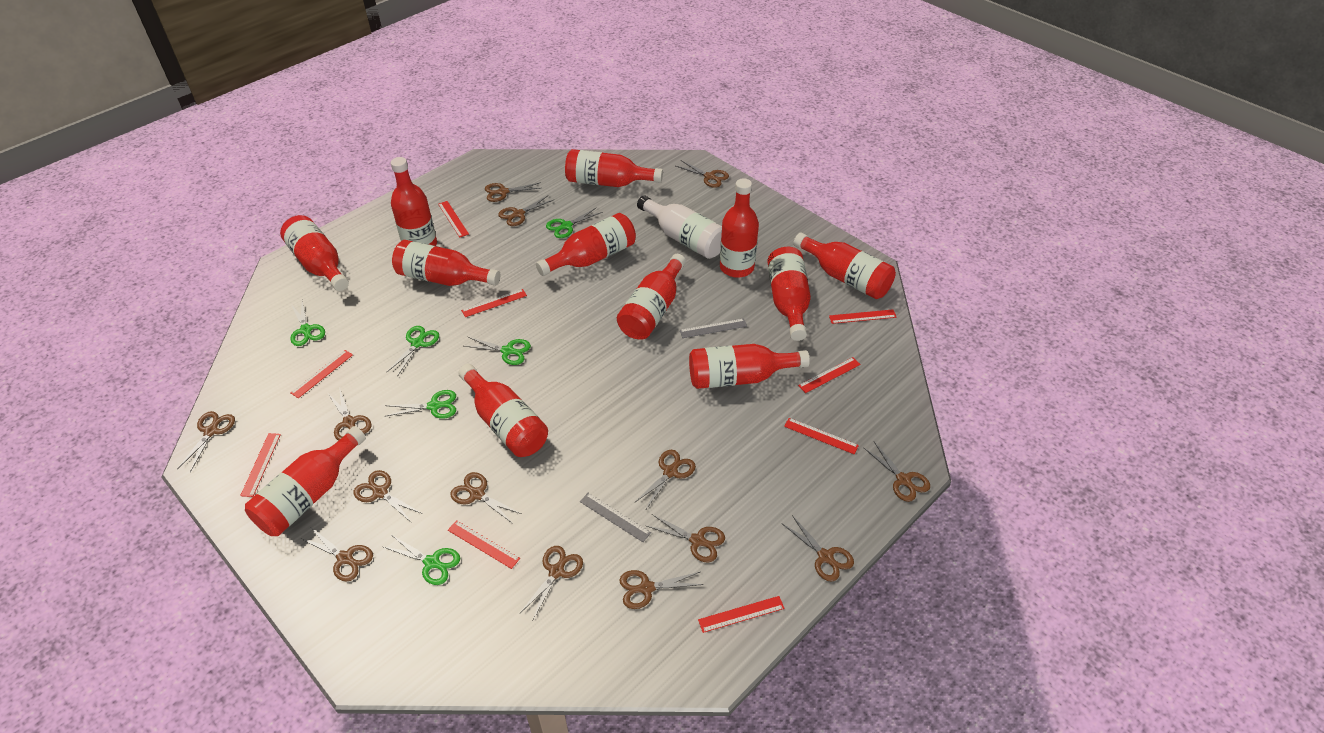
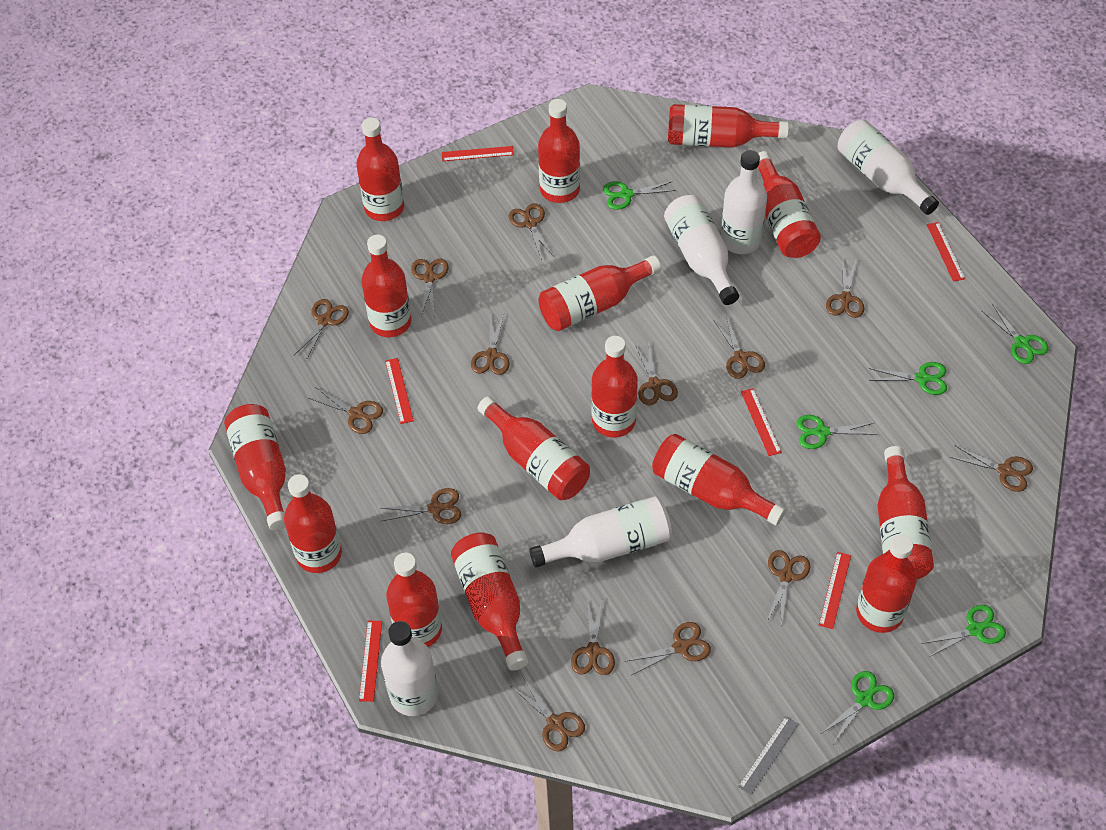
grey ruler: [580,493,651,542] [679,318,747,338] = 2 -> [738,716,798,795] = 1
red bottle: [245,426,366,536] [280,215,349,291] [391,157,437,246] [392,240,500,286] [458,364,548,457] [536,213,636,276] [565,149,663,187] [617,254,686,340] [689,344,810,389] [720,178,759,278] [767,247,811,341] [793,233,896,299] = 12 -> [224,404,286,531] [284,474,342,573] [356,118,404,221] [361,235,412,337] [386,553,442,647] [451,533,528,671] [478,396,590,500] [538,99,580,203] [538,255,661,331] [591,336,638,437] [652,434,786,526] [668,104,789,148] [757,151,821,258] [856,535,917,633] [877,446,934,579] = 15
red ruler: [240,433,281,497] [290,350,353,398] [438,201,469,237] [448,520,520,569] [461,289,527,317] [698,596,785,633] [784,418,859,454] [798,357,861,393] [829,309,897,324] = 9 -> [359,621,382,702] [385,358,414,424] [442,146,514,161] [741,388,781,456] [819,552,851,629] [927,222,965,282] = 6
white bottle: [637,195,722,259] = 1 -> [381,621,438,716] [529,496,672,567] [664,195,739,305] [721,150,767,254] [838,119,939,215] = 5

